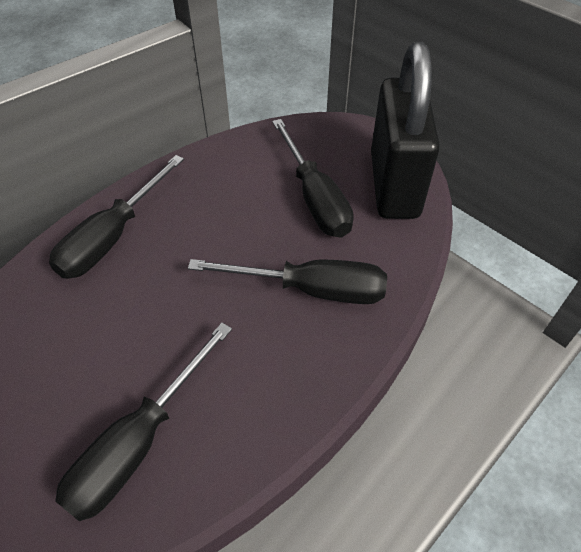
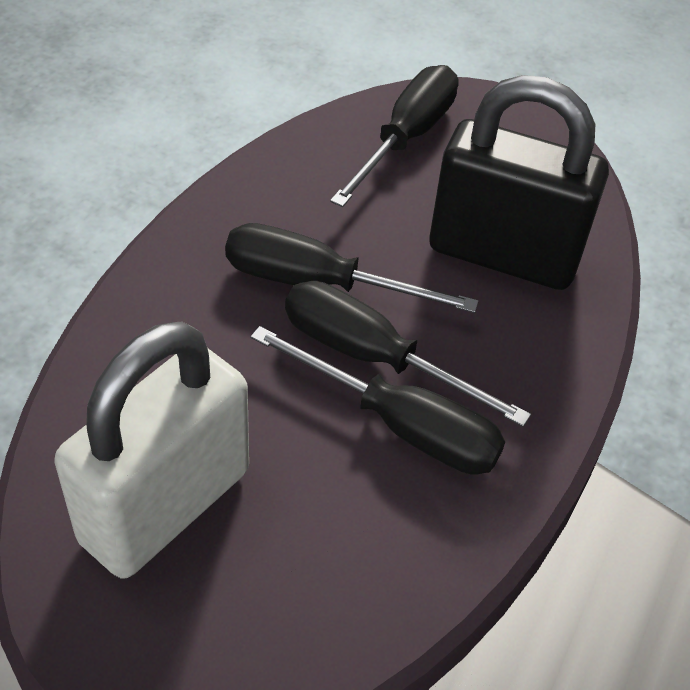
white padlock: none = 0 -> [54,322,249,579] = 1

